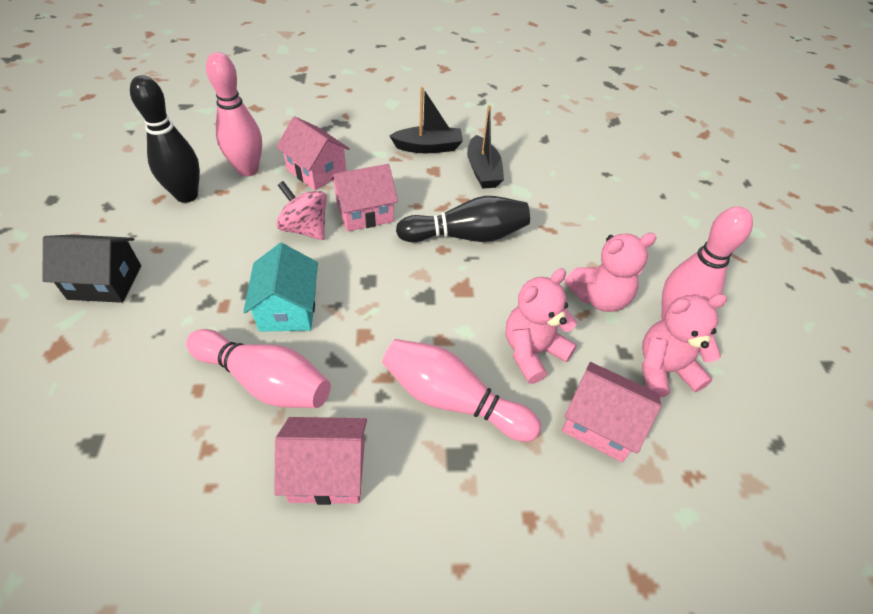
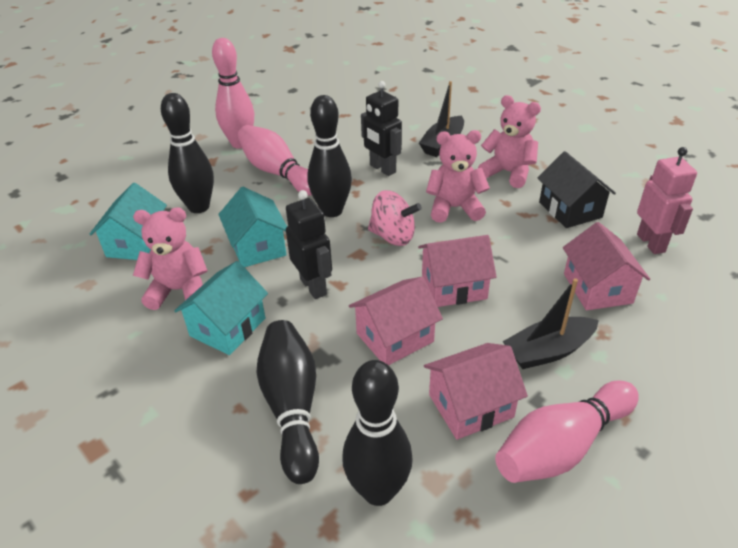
black bowling pin: [130,75,200,203] [396,196,530,242] = 2 -> [161,93,214,213] [256,320,319,484] [307,95,352,217] [342,360,413,506] = 4
black robot: none = 0 -> [286,190,332,299] [361,81,402,176] = 2
pink bowling pin: [186,329,331,408] [206,52,262,177] [382,339,541,442] [662,206,753,320] = 4 -> [212,38,254,148] [237,125,312,195] [495,380,639,483] = 3
pink robot: none = 0 -> [637,147,697,254] = 1
turquoise house: [243,243,318,332] = 1 -> [90,183,167,260] [174,261,268,355] [218,187,287,267] = 3

